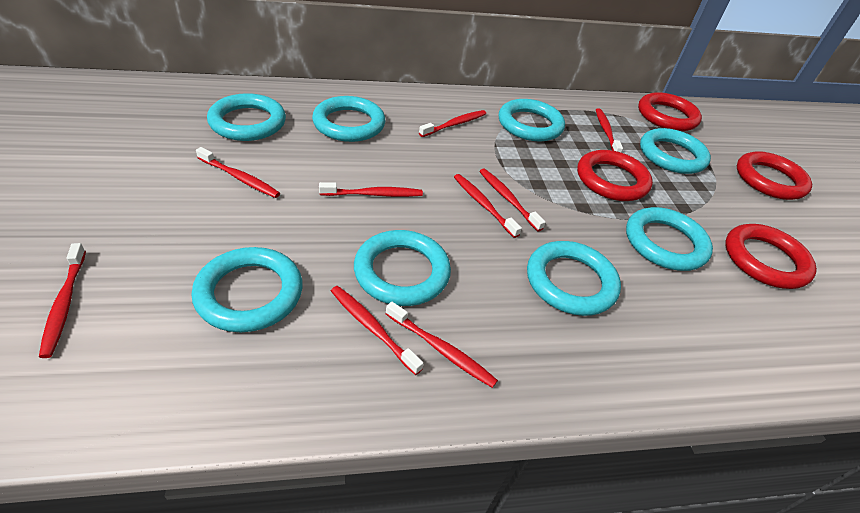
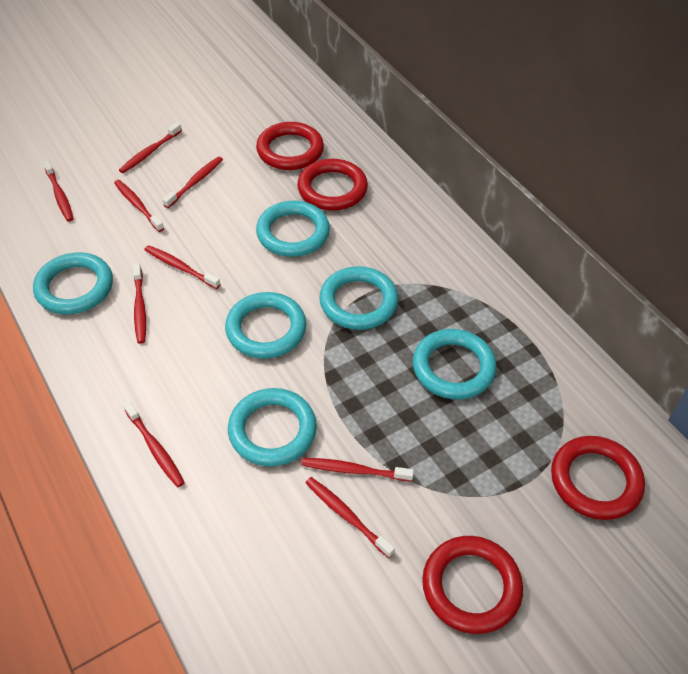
turquoise ring: [192,247,303,332] [207,93,286,141] [312,96,386,142] [354,230,451,306] [499,99,565,141] [527,241,621,316] [626,207,713,271] [640,128,711,174] = 8 -> [33,253,113,314] [225,292,307,359] [228,388,317,467] [256,201,330,257] [319,266,398,330] [413,329,497,400] = 6

